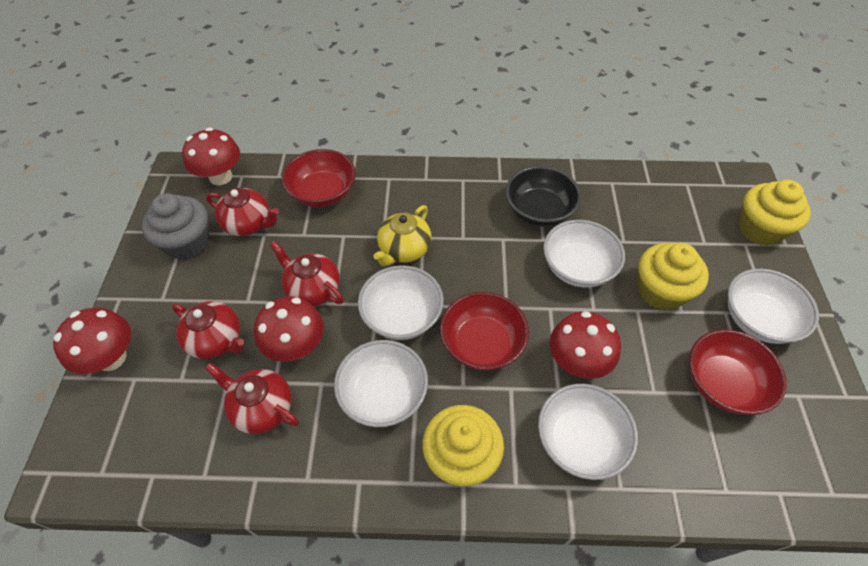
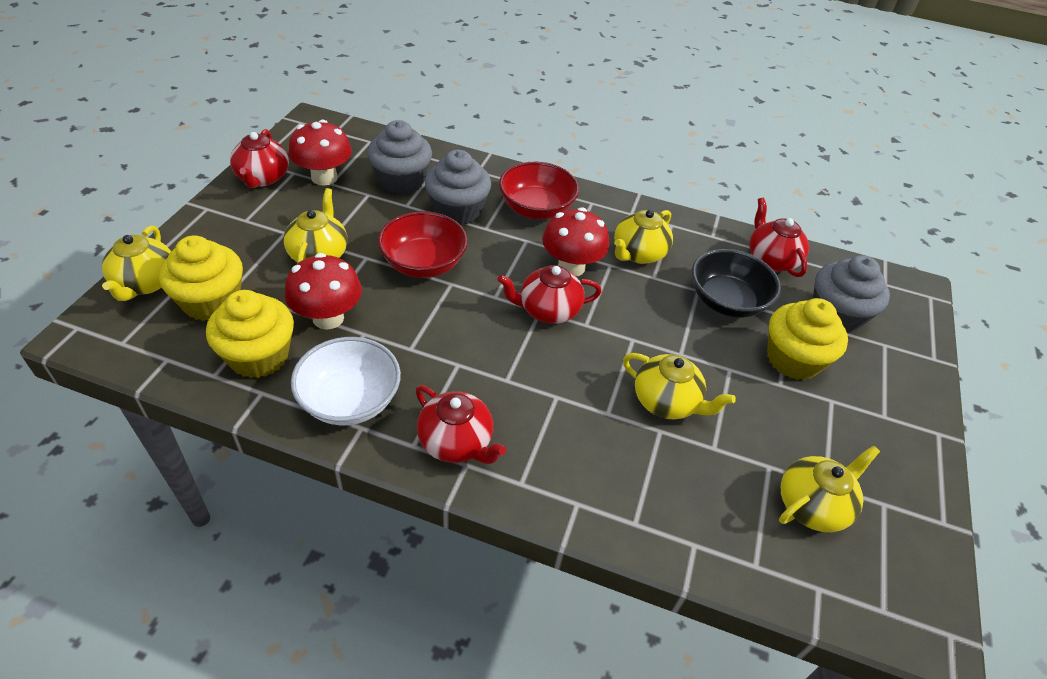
grey cupcake: [142,193,209,260] = 1 -> [367,120,432,194] [425,149,491,225] [813,255,890,333] = 3
red bowl: [282,149,356,207] [440,292,529,371] [689,330,787,415] = 3 -> [378,211,467,278] [499,162,579,219] = 2
red mushroom: [53,308,131,374] [182,128,240,185] [254,296,324,362] [550,311,621,379] = 4 -> [285,253,362,329] [289,120,352,186] [542,208,609,277] = 3
white bowl: [334,340,428,427] [358,265,444,340] [538,384,638,480] [543,220,625,287] [728,269,819,344] = 5 -> [291,337,401,425] = 1
yellow teapot: [373,205,431,266] = 1 -> [102,225,171,301] [284,188,347,263] [614,210,673,264] [623,353,736,419] [779,446,880,532] = 5

